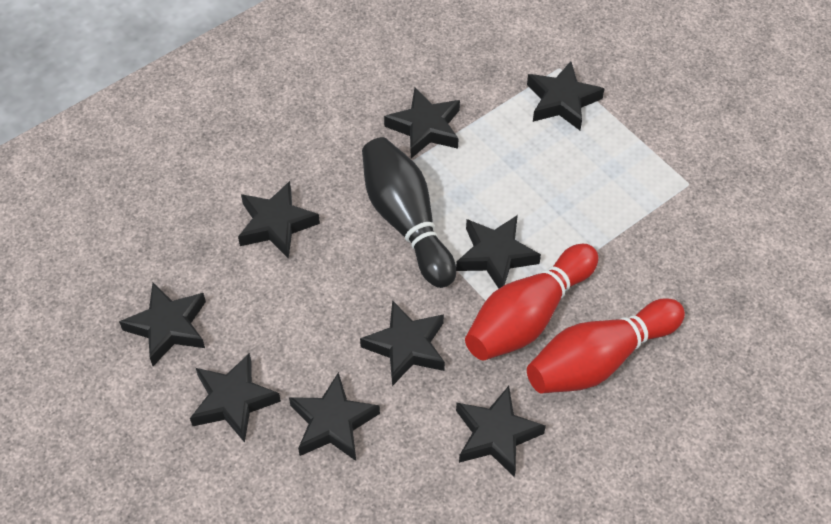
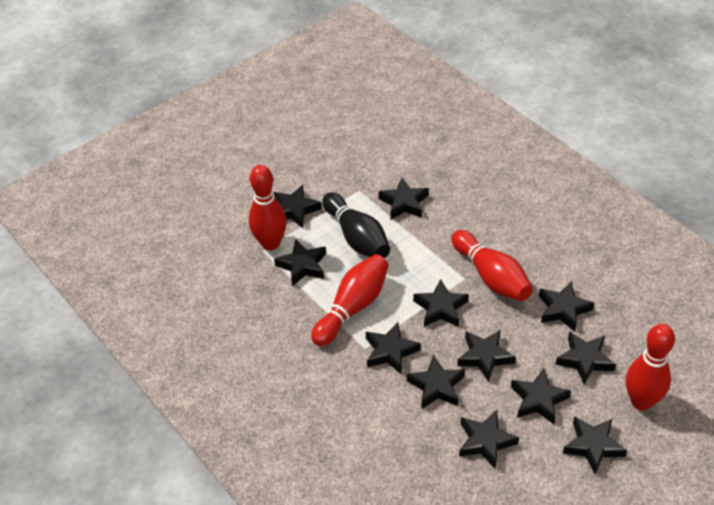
black star: [119,283,206,366] [190,353,281,443] [238,181,320,259] [289,372,380,461] [360,300,445,386] [384,88,460,158] [456,215,541,288] [456,386,546,478] [527,61,605,130] = 9 -> [273,185,321,228] [274,239,326,286] [366,322,421,375] [378,178,429,219] [407,355,465,409] [413,279,469,327] [457,330,516,382] [459,410,519,469] [511,368,571,424] [539,281,594,332] [555,332,616,385] [563,416,627,475] = 12
red bowling pin: [465,244,598,360] [527,298,685,393] = 2 -> [249,165,287,251] [311,254,389,346] [451,230,533,301] [626,324,675,410] = 4

